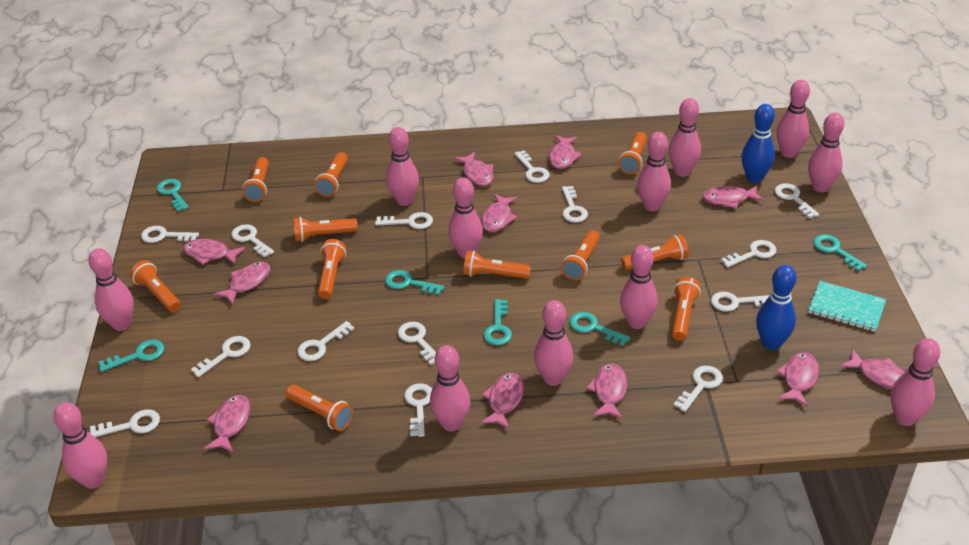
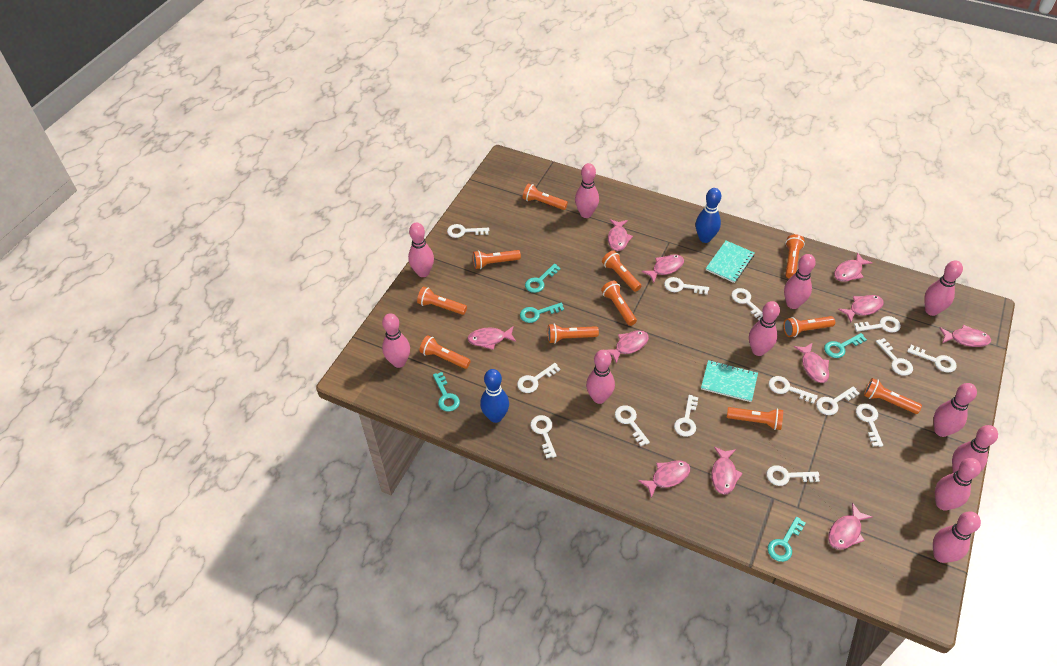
pink bowling pin: [53,402,107,489] [88,248,134,331] [386,127,419,206] [430,345,471,431] [448,177,483,259] [534,300,573,386] [620,245,658,329] [637,132,671,212] [668,98,701,177] [776,80,810,158] [808,113,844,192] [891,338,940,426] = 12 -> [382,313,410,368] [408,223,434,277] [575,163,599,218] [586,350,615,404] [749,301,780,356] [784,254,816,309] [924,260,963,316] [933,512,981,563] [934,383,977,437] [935,458,981,511] [952,425,998,473] = 11
turquoise key: [99,340,164,372] [157,179,189,211] [385,270,444,295] [484,299,512,345] [570,312,630,346] [813,234,867,271] = 6 -> [433,372,460,412] [520,303,564,323] [525,264,561,293] [768,516,806,562] [824,333,867,358] = 5
turquoise notebook: [808,281,886,332] = 1 -> [701,360,758,402] [706,241,754,283] = 2

